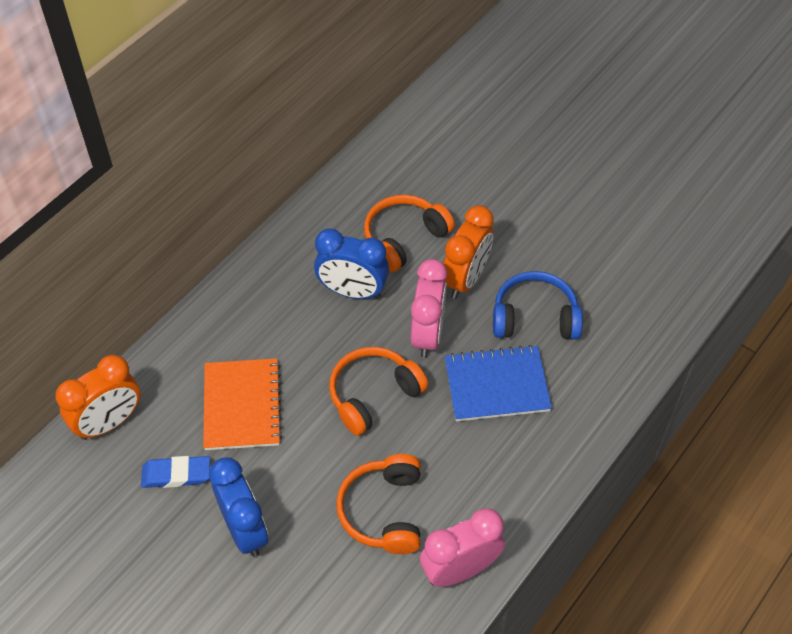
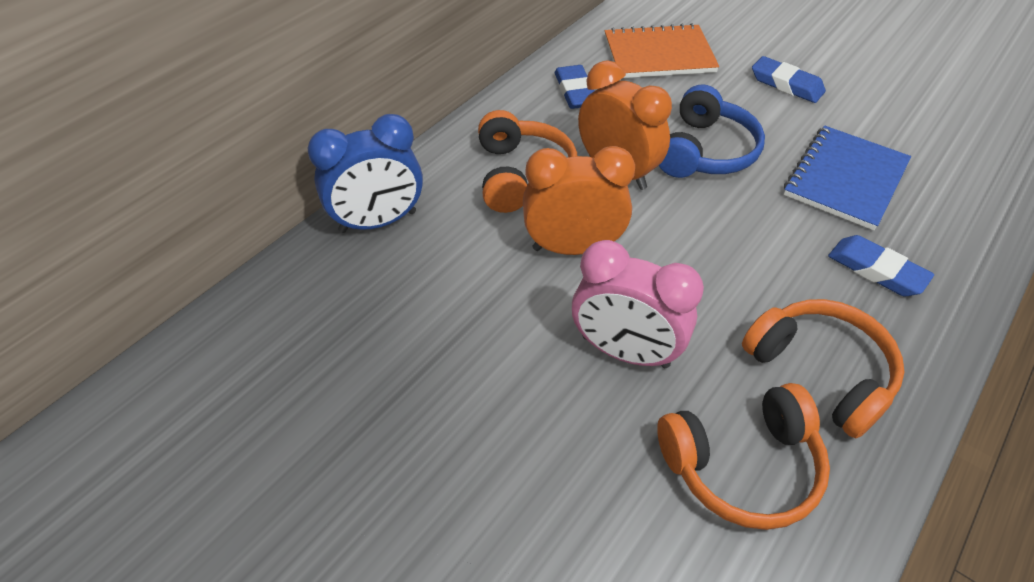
blue clock: [209,457,268,557] [314,228,389,299] = 2 -> [308,114,423,233] = 1
blue eraser: [141,456,210,488] = 1 -> [555,65,595,109] [752,56,826,103] [828,235,934,296] = 3
pink clock: [411,259,447,358] [420,509,505,587] = 2 -> [572,240,704,368] = 1

